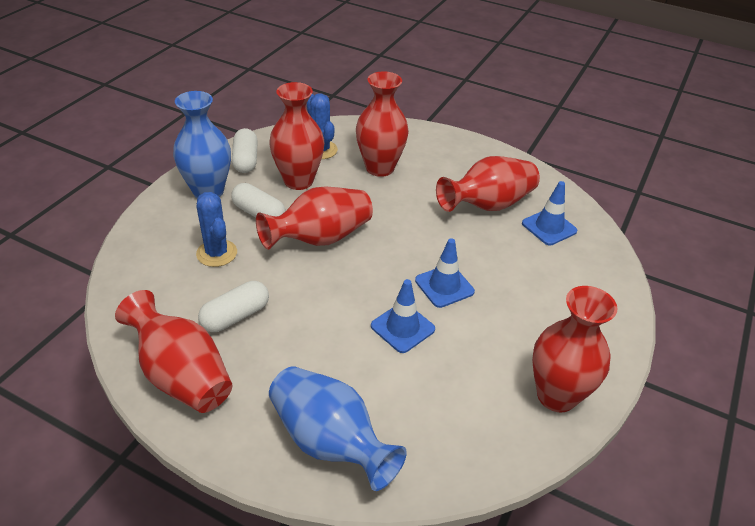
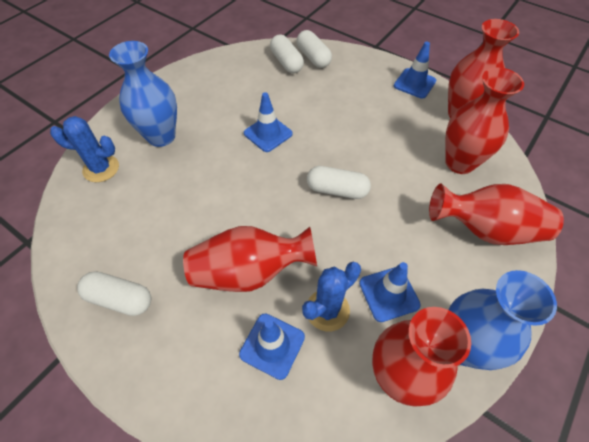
blue traffic cone: [371,279,435,353] [415,238,475,308] [522,181,577,245] = 3 -> [239,313,305,380] [244,92,293,152] [359,262,421,322] [394,41,436,99] = 4
red vase: [115,290,233,413] [256,186,373,250] [269,82,324,190] [356,71,409,177] [436,156,540,212] [532,286,618,412] = 6 -> [183,226,317,292] [372,307,471,407] [429,184,564,245] [445,68,524,174] [448,19,519,118] = 5
white capsule: [198,281,269,332] [231,183,286,218] [232,128,258,173] = 3 -> [77,272,151,316] [270,34,304,73] [296,30,332,68] [307,166,371,199] = 4

